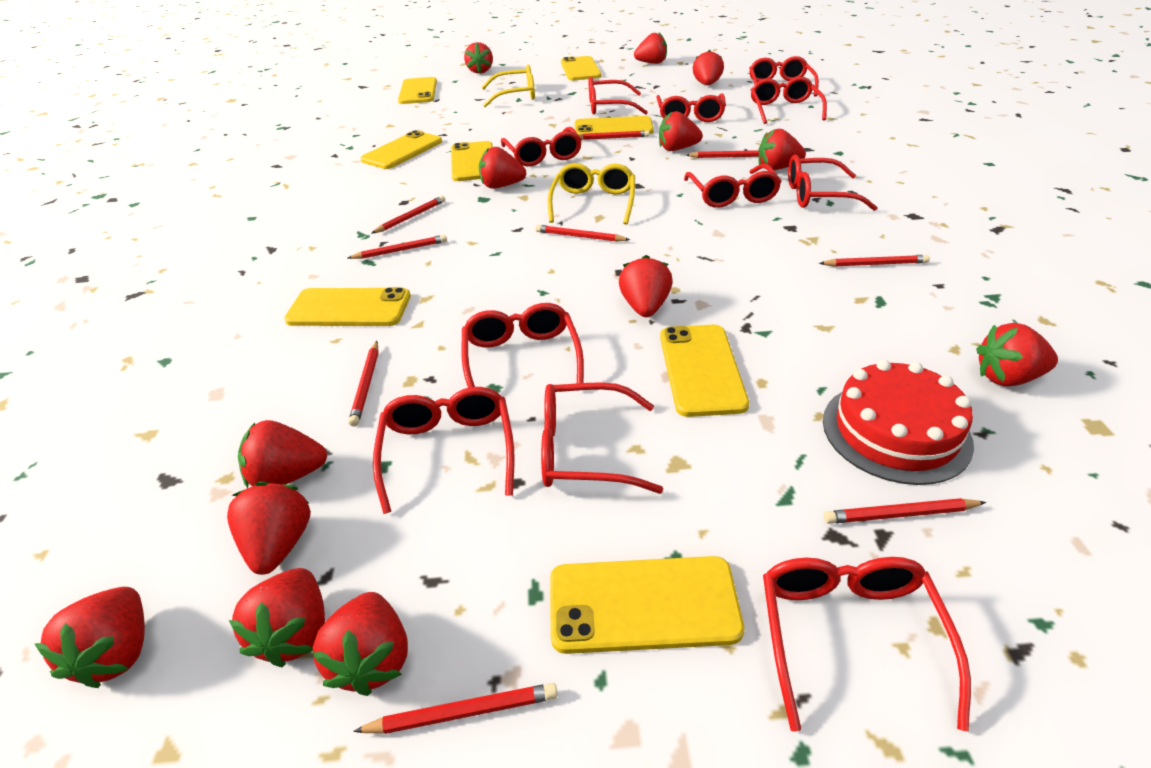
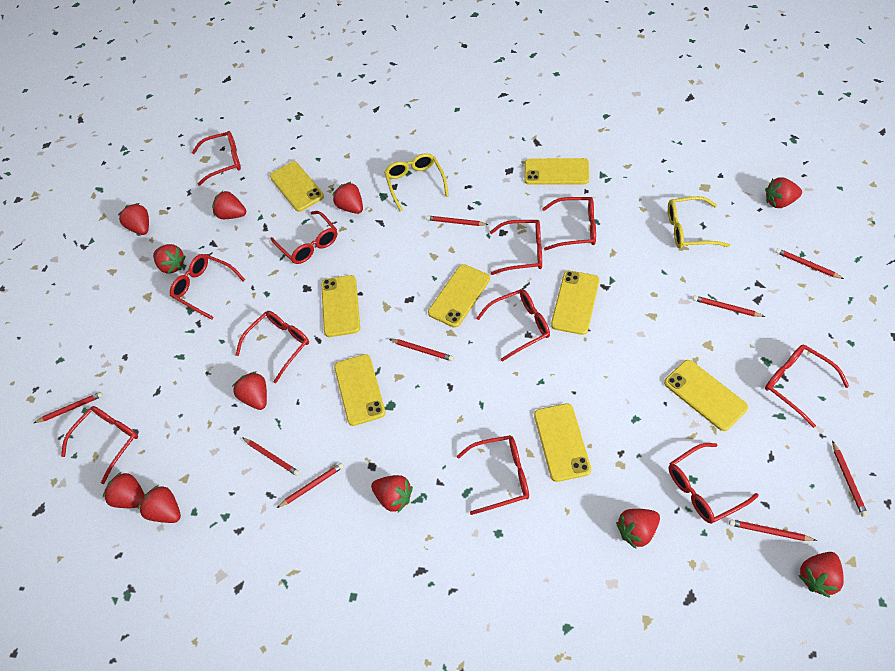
red cake: [823,360,974,485] = 1 -> none = 0
red strawberry: [35,587,145,688] [227,482,311,575] [229,568,325,667] [238,420,327,488] [313,592,408,696] [464,42,493,74] [479,147,526,189] [619,255,673,317] [634,32,667,64] [659,111,703,151] [693,50,724,85] [758,128,806,170] [976,323,1058,386] = 13 -> [103,472,145,508] [118,203,149,235] [138,485,181,523] [153,244,186,274] [212,191,246,219] [232,372,267,410] [333,182,363,214] [371,475,413,513] [616,509,660,549] [765,177,802,208] [798,552,844,598] = 11

